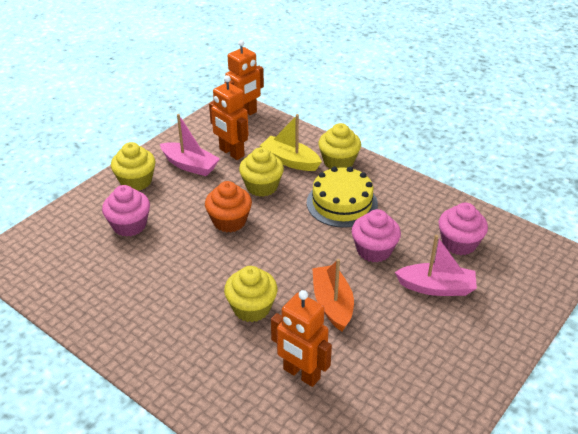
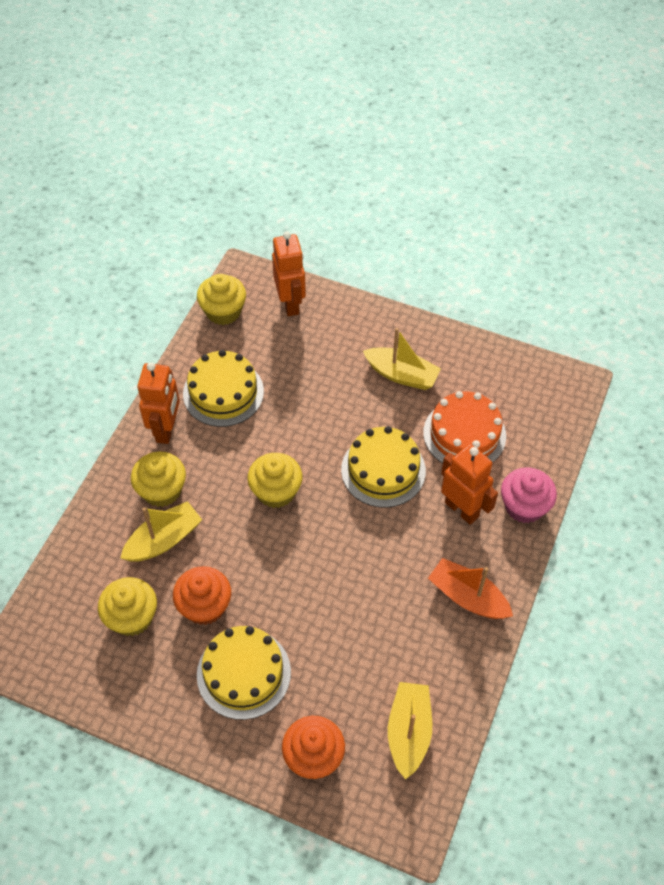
orange cake: none = 0 -> [423,391,506,463] = 1
orange cupcake: [205,181,252,233] = 1 -> [173,566,231,625] [282,716,345,779] = 2
pink boat: [160,114,220,176] [395,235,477,296] = 2 -> none = 0
pink cupcake: [102,185,150,237] [352,209,401,263] [438,203,488,255] = 3 -> [501,467,557,523] = 1
yellow boat: [260,114,322,171] = 1 -> [121,501,202,562] [363,328,441,390] [388,682,432,780] = 3
yellow cake: [307,167,378,228] = 1 -> [183,350,264,427] [197,626,291,720] [341,426,426,508] = 3

